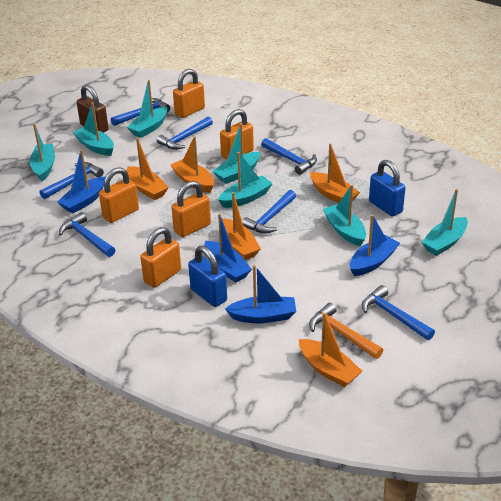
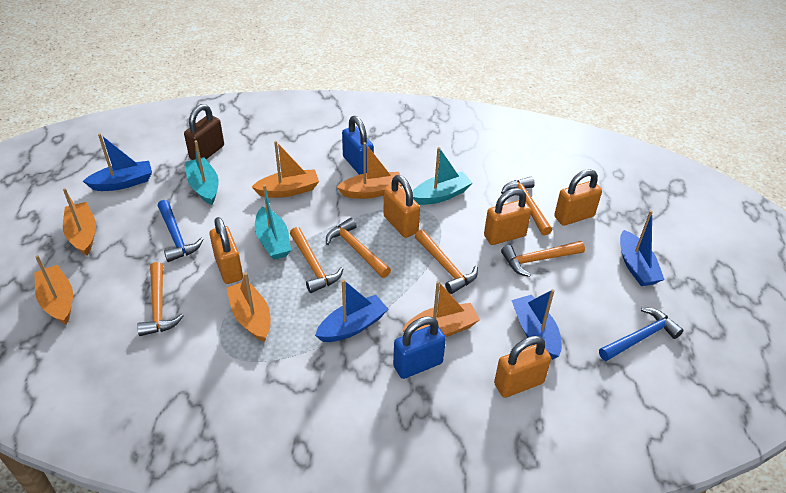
blue hammer: [40,162,104,199] [59,212,115,257] [111,98,170,126] [157,116,213,150] [242,190,296,233] [261,138,317,175] [362,285,435,340] = 7 -> [158,200,203,262] [599,308,683,361] = 2
orange boat: [126,138,169,200] [171,136,214,193] [222,192,261,260] [299,312,362,387] [310,143,360,203] = 5 -> [34,255,73,325] [63,188,96,256] [226,272,270,342] [252,141,319,198] [337,142,402,199] [402,281,480,337] = 6
orange hammer: [309,303,383,359] = 1 -> [137,262,184,336] [290,227,343,293] [326,218,391,278] [415,229,478,294] [501,177,552,235] [501,241,585,277] = 6
turquoise boat: [29,123,55,181] [73,102,114,156] [127,80,167,138] [212,123,260,184] [218,152,273,208] [323,185,366,246] [422,189,468,256] = 7 -> [185,140,219,205] [255,185,291,260] [412,147,472,205] = 3

